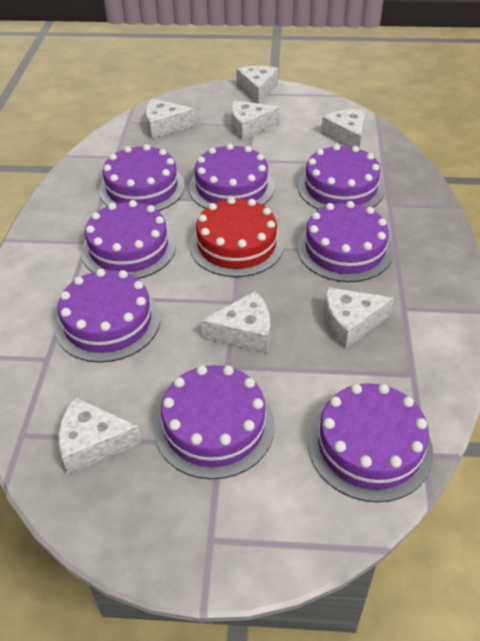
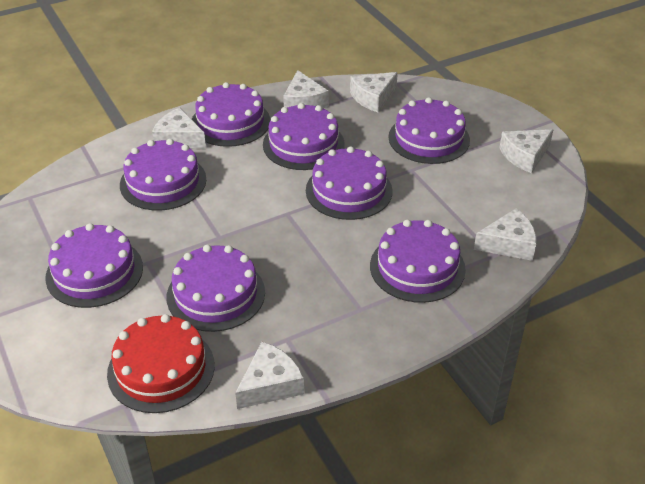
white cheese: [59,397,142,474] [145,99,196,139] [201,291,270,353] [231,100,280,140] [236,66,278,104] [321,109,366,149] [324,287,394,349] = 7 -> [152,107,206,148] [235,342,304,409] [283,70,329,108] [350,72,398,112] [474,208,536,261] [499,129,553,173] = 6

